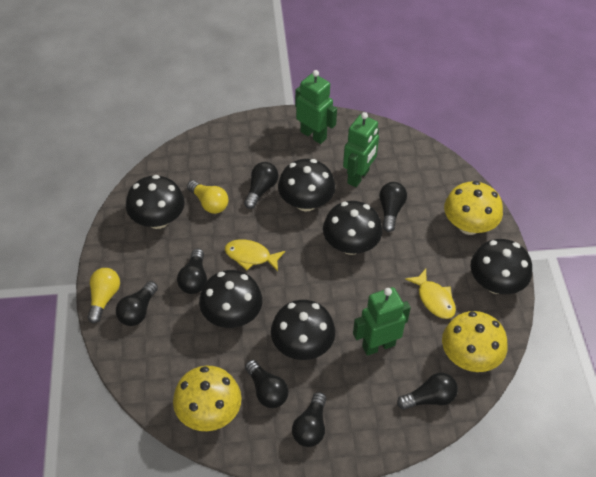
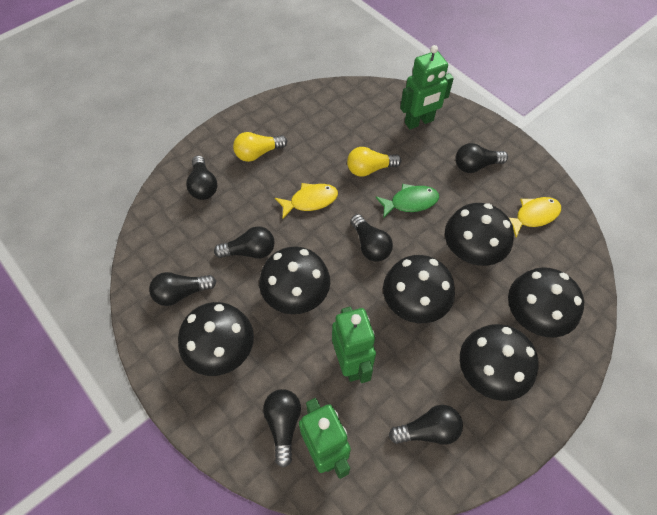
green fish: none = 0 -> [375,184,439,219] = 1
yellow mushroom: [173,366,242,431] [442,311,508,372] [444,181,503,235] = 3 -> none = 0

